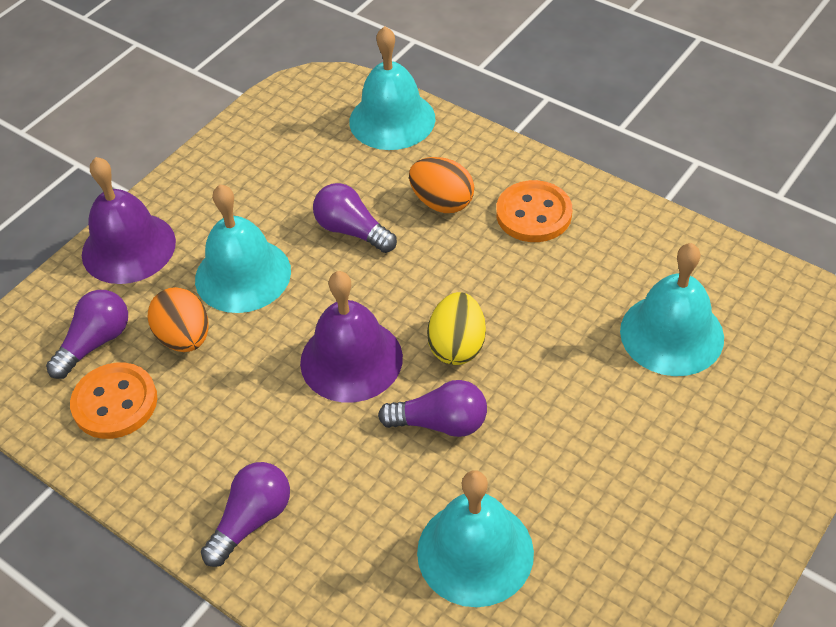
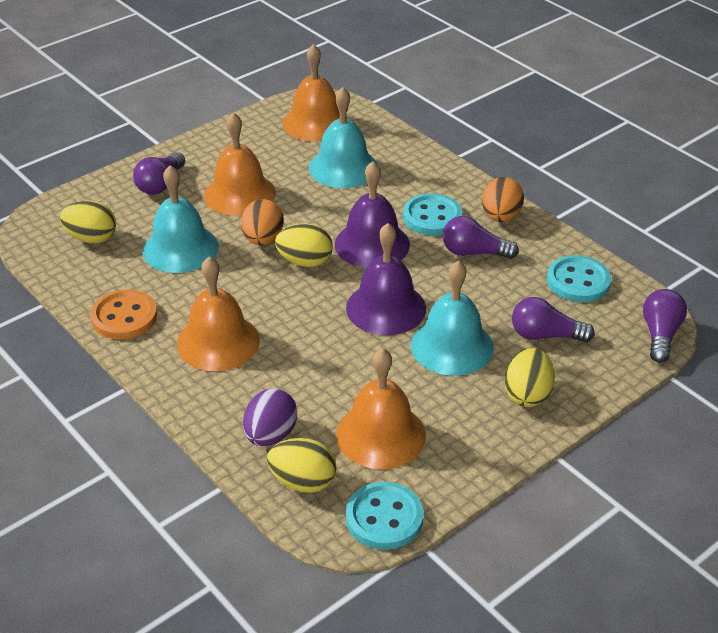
orange bell: none = 0 -> [177,256,260,371] [204,112,276,216] [283,44,348,141] [336,348,426,469] = 4
orange button: [70,362,157,439] [496,180,572,242] = 2 -> [90,289,157,339] = 1
purple egg: none = 0 -> [243,388,297,446] = 1
turquoise bell: [195,184,291,313] [349,26,436,150] [417,471,534,607] [620,243,724,376] = 4 -> [143,165,219,273] [309,87,378,188] [411,261,494,376] = 3
turquoise button: none = 0 -> [346,482,424,550] [403,194,462,236] [547,255,611,302] = 3
yellow egg: [427,292,486,365] = 1 -> [60,201,116,243] [267,438,337,493] [275,223,333,267] [505,348,555,407] = 4

